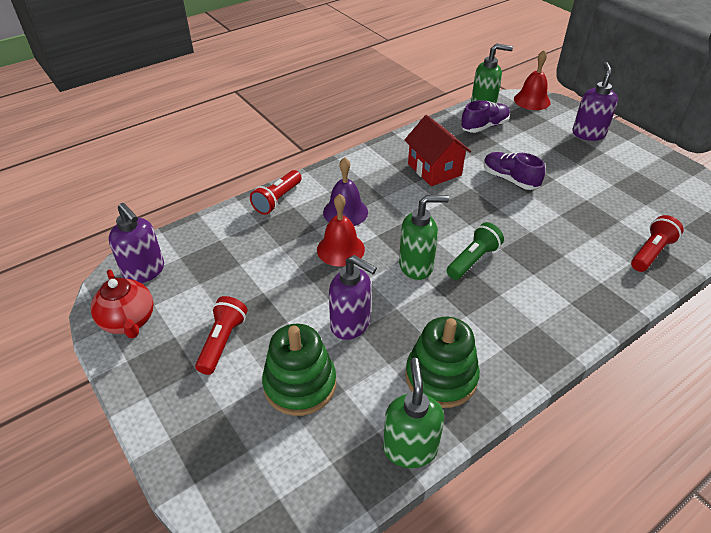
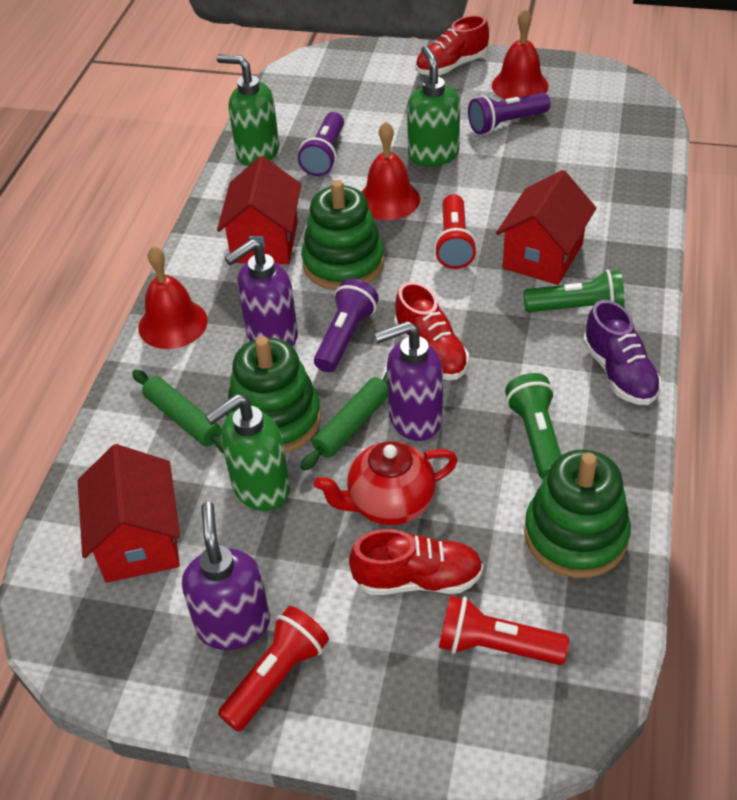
green flashlight: [446,222,504,280] = 1 -> [505,373,561,479] [523,269,625,312] = 2
green rolling pin: none = 0 -> [132,370,224,453] [300,372,388,471] = 2
green stacking toy: [262,324,336,416] [405,317,480,408] = 2 -> [226,336,321,453] [301,180,384,290] [524,449,631,578] = 3
purple bell: [323,157,368,226] = 1 -> none = 0
purple flashlight: none = 0 -> [298,112,344,176] [314,278,379,372] [468,93,551,134] = 3
purple shoe: [461,100,510,133] [483,152,545,190] = 2 -> [583,300,662,405] = 1
red bell: [317,194,365,267] [514,50,551,110] = 2 -> [138,246,208,349] [361,122,420,220] [492,9,549,99] = 3
red house: [404,115,471,186] = 1 -> [78,444,180,583] [217,156,302,264] [496,170,596,285] = 3
red shoe: none = 0 -> [349,529,483,595] [394,282,469,380] [415,15,489,75] = 3

